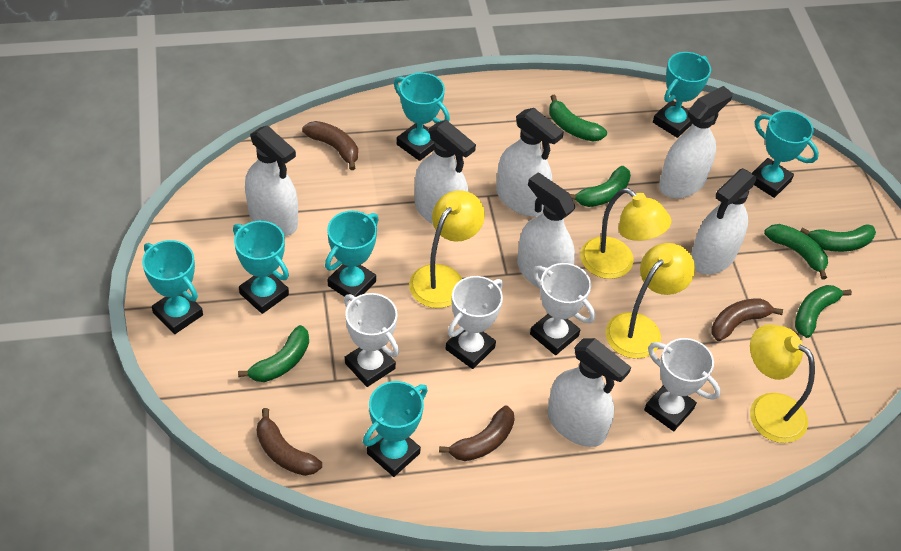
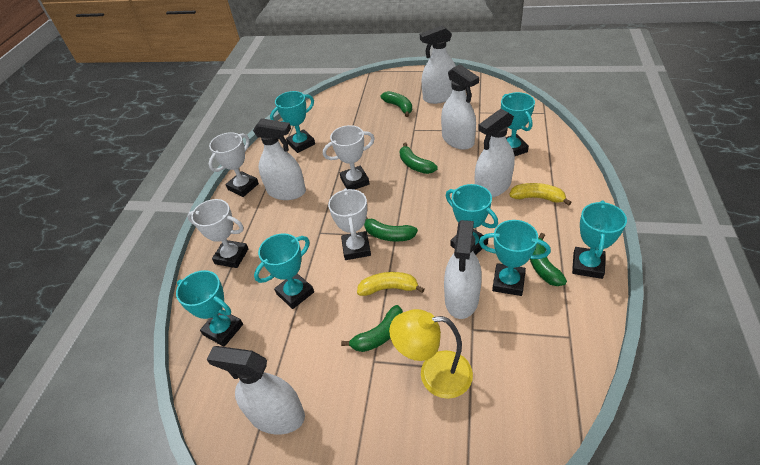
brown banana: [257,408,322,476] [302,121,358,170] [439,406,515,461] [711,298,783,341] = 4 -> none = 0
green banana: [238,325,309,382] [549,95,607,142] [570,166,631,207] [764,224,828,279] [795,285,852,338] [800,224,876,252] = 6 -> [341,305,403,352] [364,217,418,242] [381,91,412,117] [399,143,438,174] [530,233,567,286] = 5
white spray bottle: [245,125,298,236] [415,120,476,224] [496,108,564,216] [517,173,575,288] [547,338,631,447] [659,86,732,198] [691,168,758,275] = 7 -> [206,346,305,434] [253,118,306,200] [420,25,456,104] [441,64,479,150] [444,220,482,319] [475,109,515,198] = 6
yellow banana: none = 0 -> [357,272,425,296] [509,183,572,206] = 2
yellow lamp: [409,190,485,308] [580,188,671,279] [606,243,695,359] [750,324,815,443] = 4 -> [389,309,473,399] = 1

